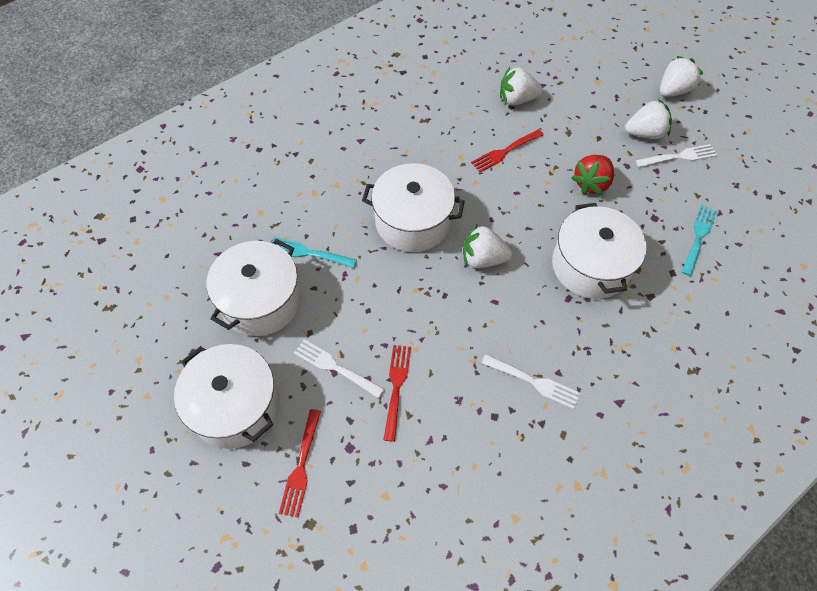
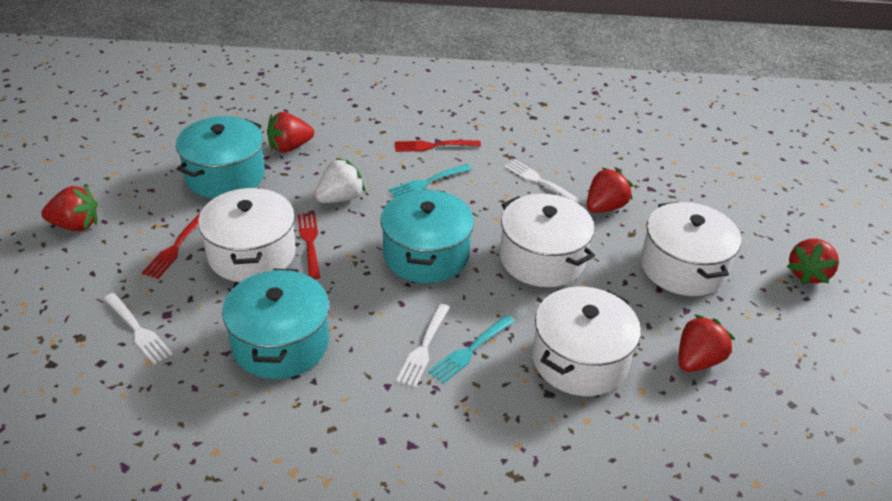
red strawberry: [571,155,614,195] = 1 -> [41,185,98,231] [267,112,314,153] [587,168,633,213] [679,314,735,372] [786,238,839,285] = 5
turquoise pot: none = 0 -> [176,116,265,199] [222,269,329,379] [380,189,474,283] = 3
white strawberry: [463,223,512,268] [500,67,543,105] [625,99,672,139] [660,56,703,97] = 4 -> [315,158,365,203] = 1

